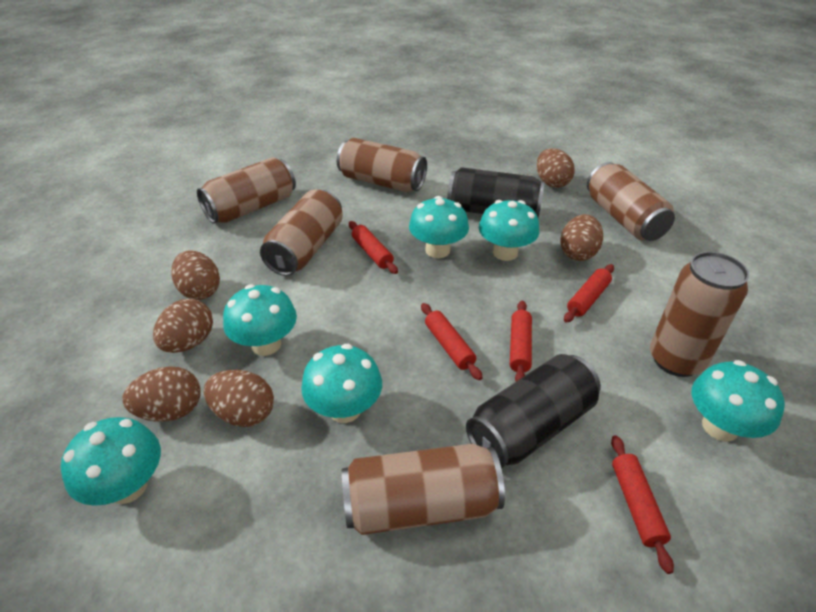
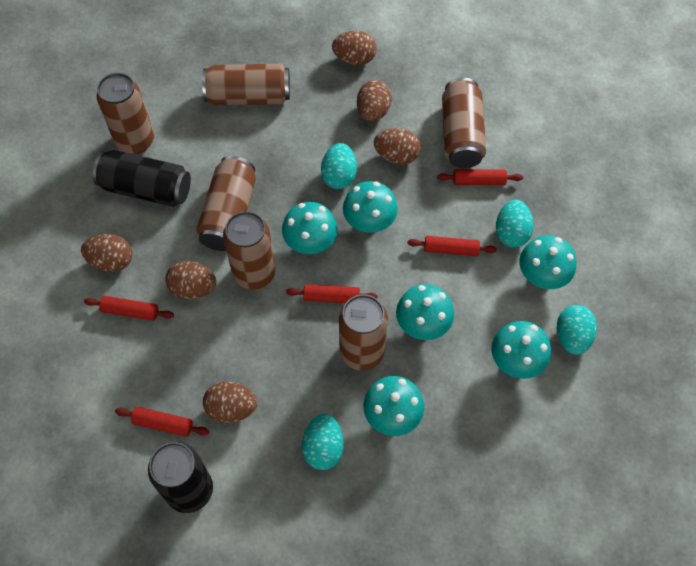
turquoise egg: none = 0 -> [302,414,344,470] [321,143,357,189] [496,200,534,248] [557,305,597,355] = 4

